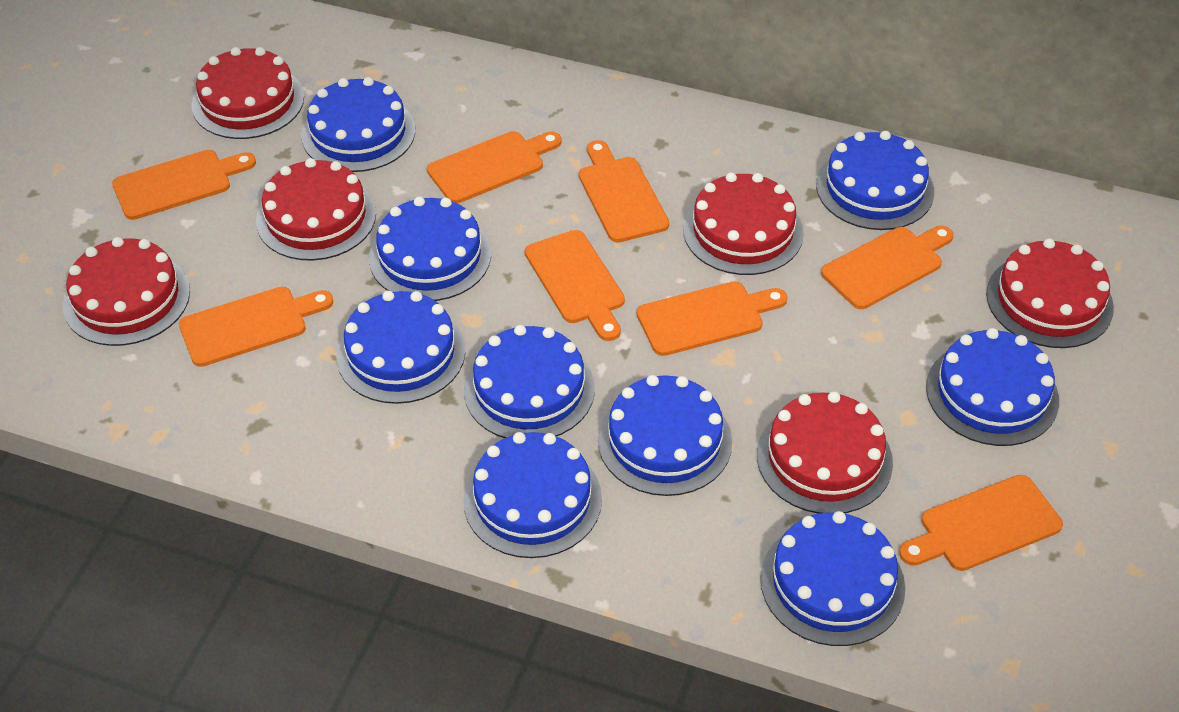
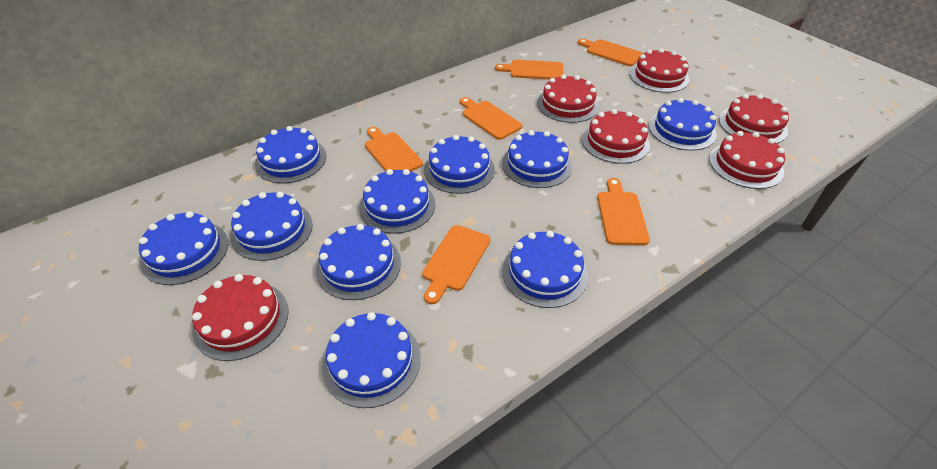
blue cake: [301,77,415,172] [337,291,465,404] [369,197,491,301] [463,432,602,558] [464,325,595,438] [598,375,732,496] [760,511,905,646] [816,131,934,230] [926,328,1059,446] = 9 -> [139,211,228,285] [230,192,313,261] [255,126,326,183] [316,224,401,300] [322,312,421,408] [359,169,435,234] [424,135,495,194] [502,130,572,188] [502,231,588,308] [649,98,717,151] = 10
orange cutting board: [112,150,256,220] [179,287,333,367] [427,131,561,203] [525,230,625,341] [579,140,669,243] [637,282,787,356] [821,226,954,309] [899,475,1063,571] = 8 -> [365,127,423,172] [422,225,490,304] [460,97,522,140] [495,60,563,79] [578,39,643,66] [597,178,650,245] = 6

